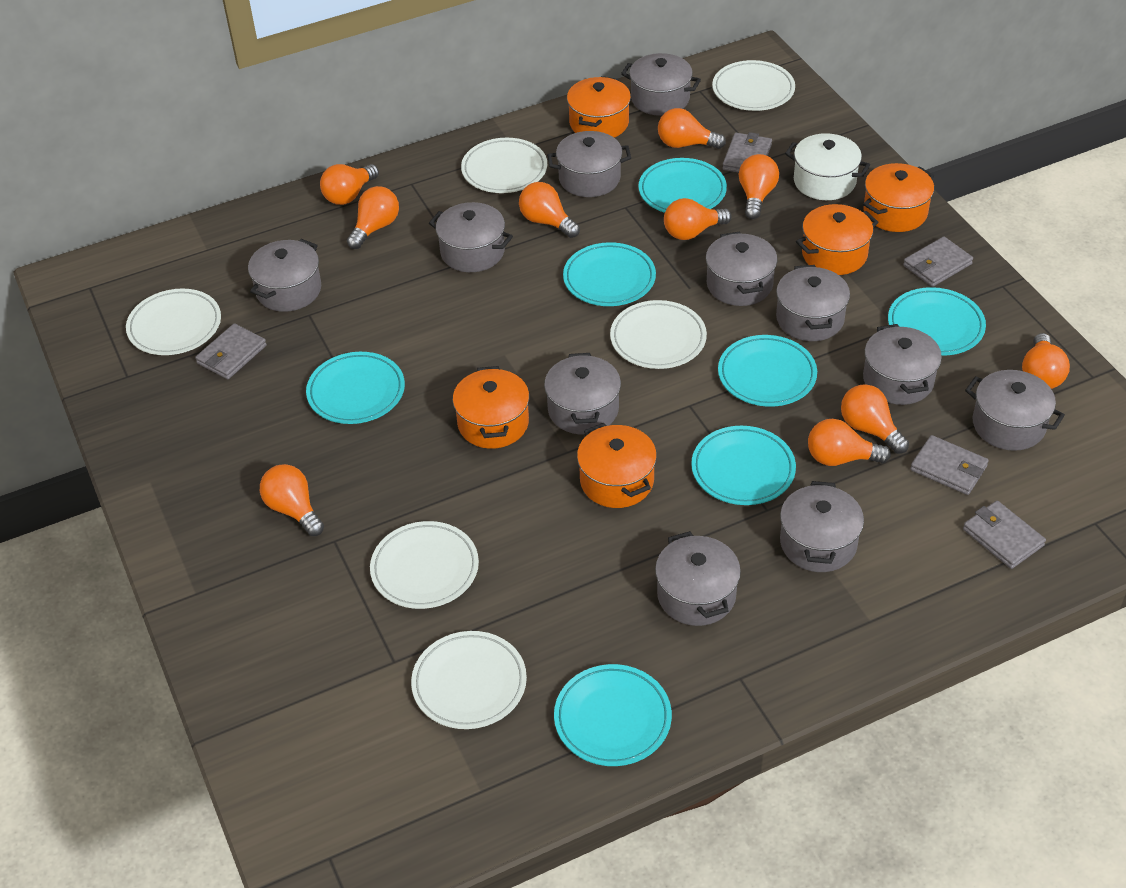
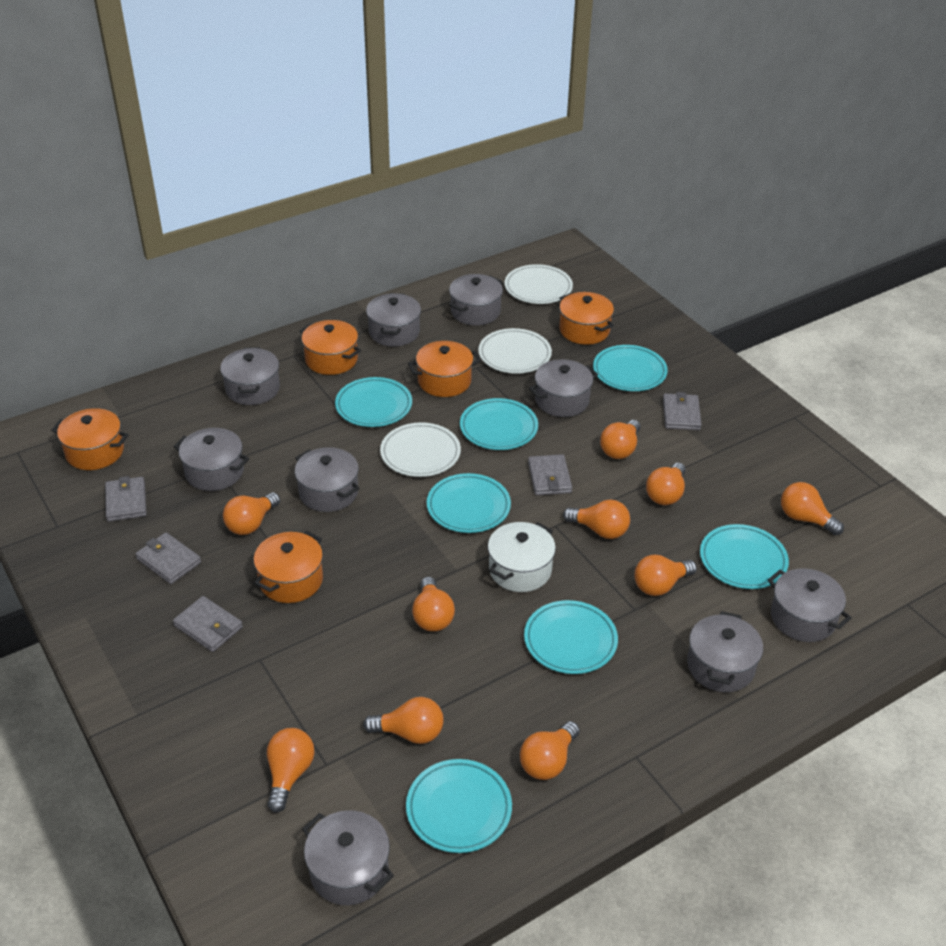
grey pot: [248,239,321,312] [429,202,513,272] [544,353,621,434] [547,131,631,197] [621,53,701,116] [655,531,741,626] [706,231,777,306] [776,265,850,341] [780,481,864,572] [863,324,942,405] [965,370,1065,451] = 11 -> [174,428,249,491] [220,347,280,405] [295,447,360,512] [302,810,394,905] [366,293,421,347] [449,274,503,325] [529,359,598,417] [687,611,763,692] [768,568,852,642] = 9
white plate: [126,288,221,355] [370,521,479,609] [411,631,527,729] [461,138,547,193] [610,300,707,369] [712,60,795,111] = 6 -> [380,422,461,477] [478,328,552,374] [505,264,573,304] = 3

